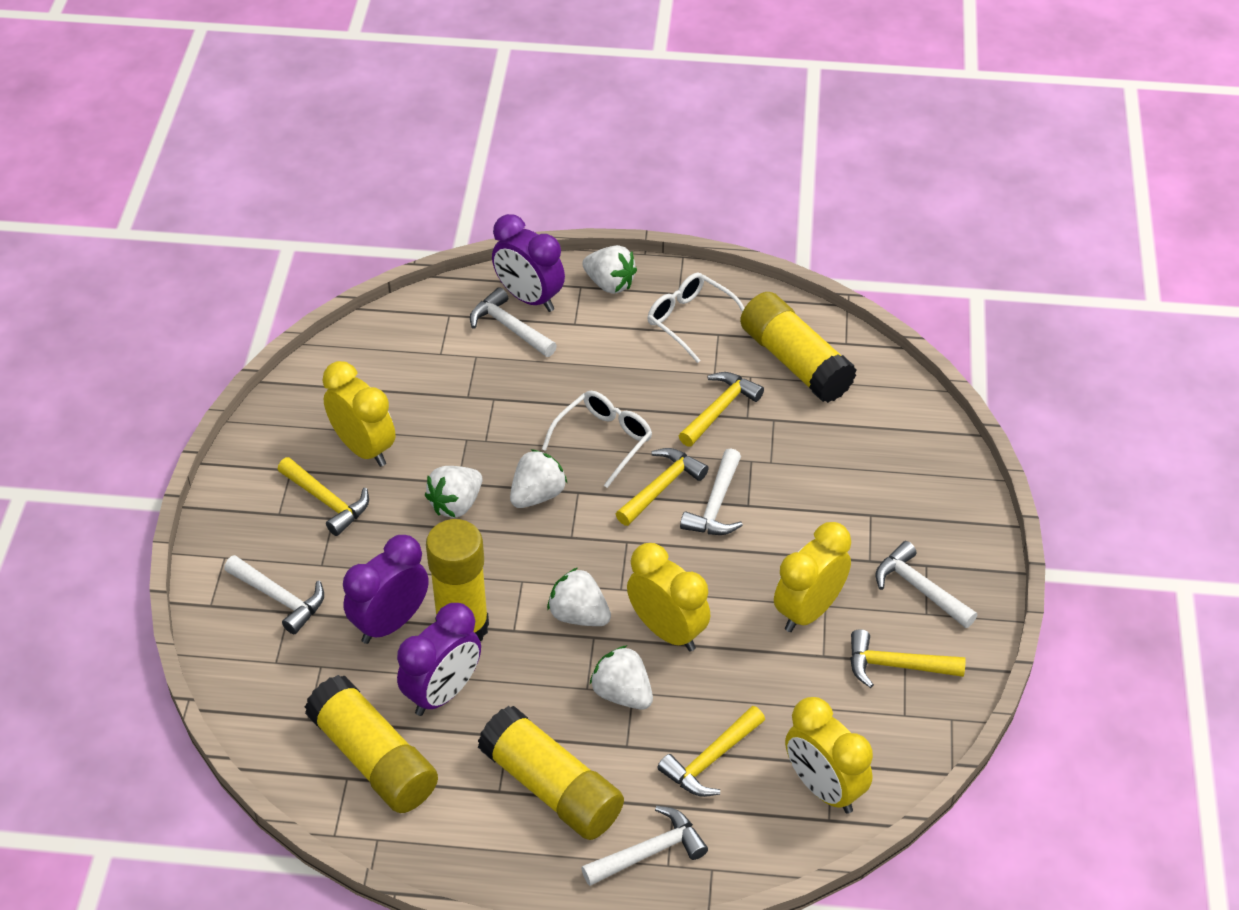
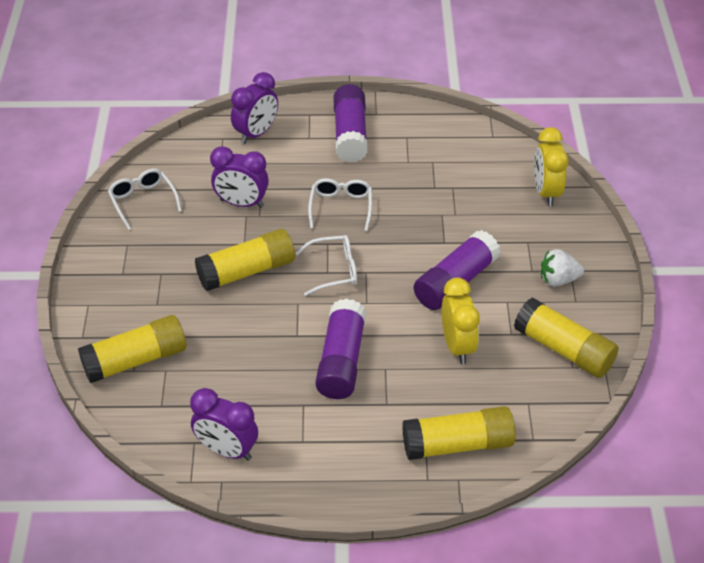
purple glue stick: none = 0 -> [315,299,366,399] [333,84,368,163] [414,230,501,310] = 3
white glasses: [542,391,652,488] [647,272,744,363] = 2 -> [108,169,182,230] [296,235,357,296] [308,178,372,231] = 3
white hammer: [224,555,324,634] [470,287,557,357] [581,806,708,886] [680,448,743,535] [876,541,977,628] = 5 -> none = 0
white strawberry: [425,466,482,518] [510,449,568,508] [547,568,611,626] [582,245,637,294] [590,645,653,710] = 5 -> [541,249,584,287] = 1
yellow clock: [322,361,396,467] [627,543,710,651] [774,522,851,632] [785,697,873,814] = 4 -> [442,278,480,364] [534,127,569,206] = 2
yellow hammer: [278,457,369,536] [616,448,709,526] [657,706,765,797] [679,372,764,447] [850,629,966,688] = 5 -> none = 0

